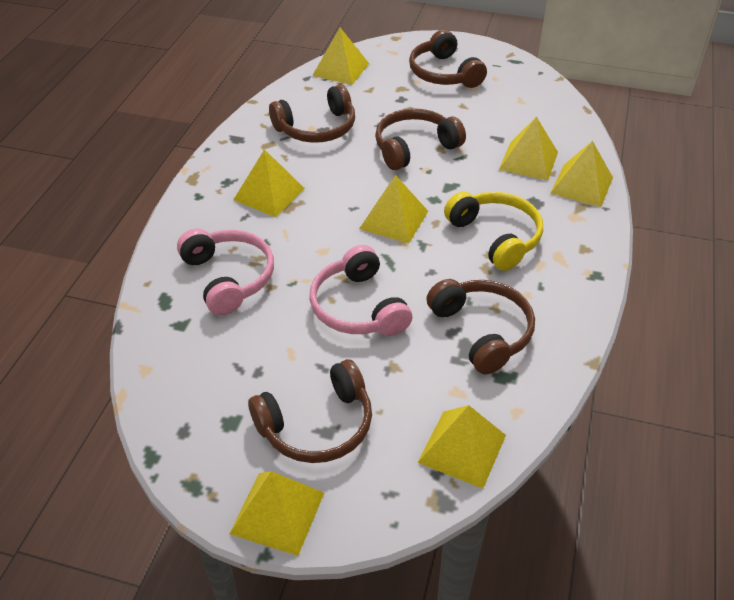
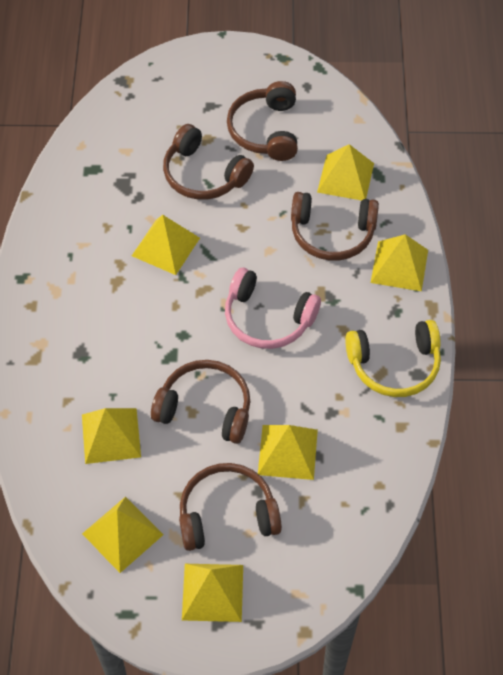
pink headphones: [177,229,274,315] [309,245,412,336] = 2 -> [225,268,321,349] = 1

